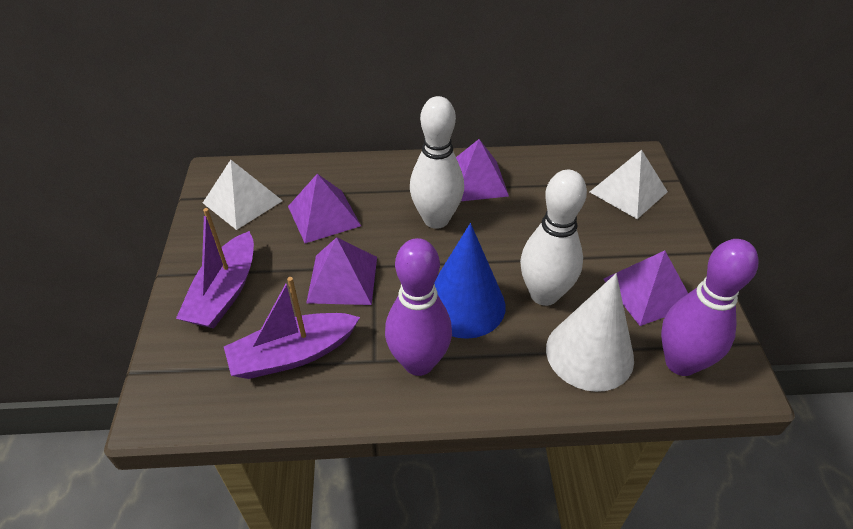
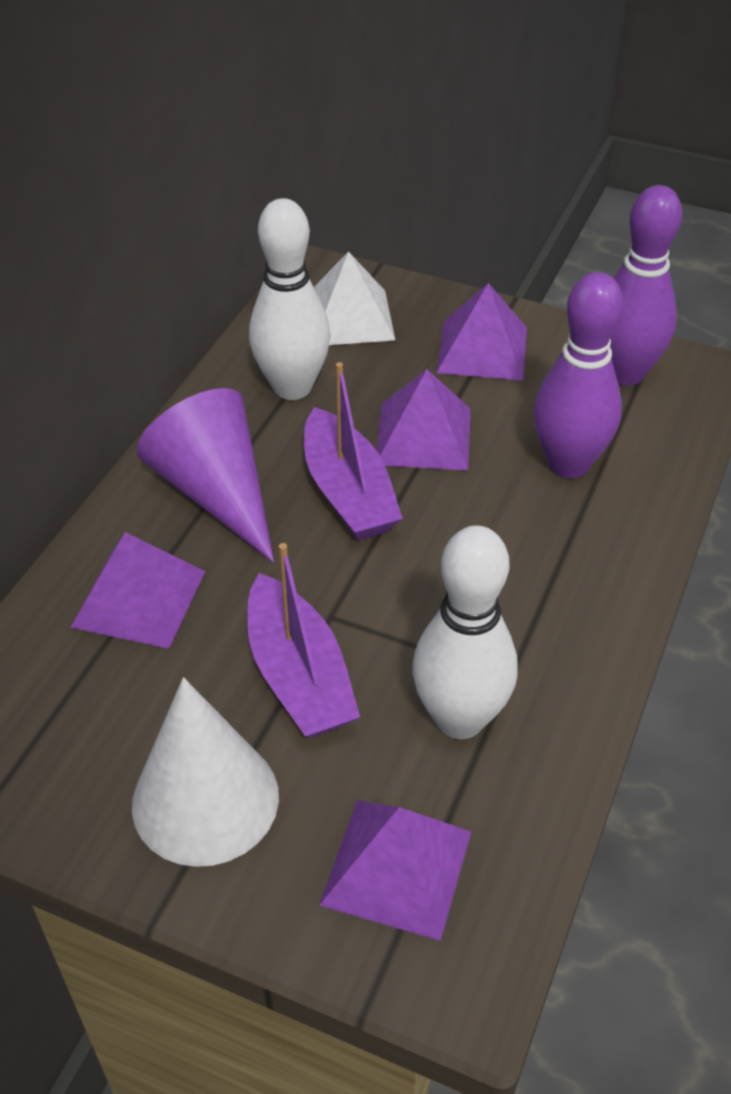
blue cone: [434,223,506,339] = 1 -> none = 0
purple cone: none = 0 -> [137,388,274,563] = 1
white pyramid: [203,160,283,230] [590,150,668,219] = 2 -> [314,251,395,345] = 1

